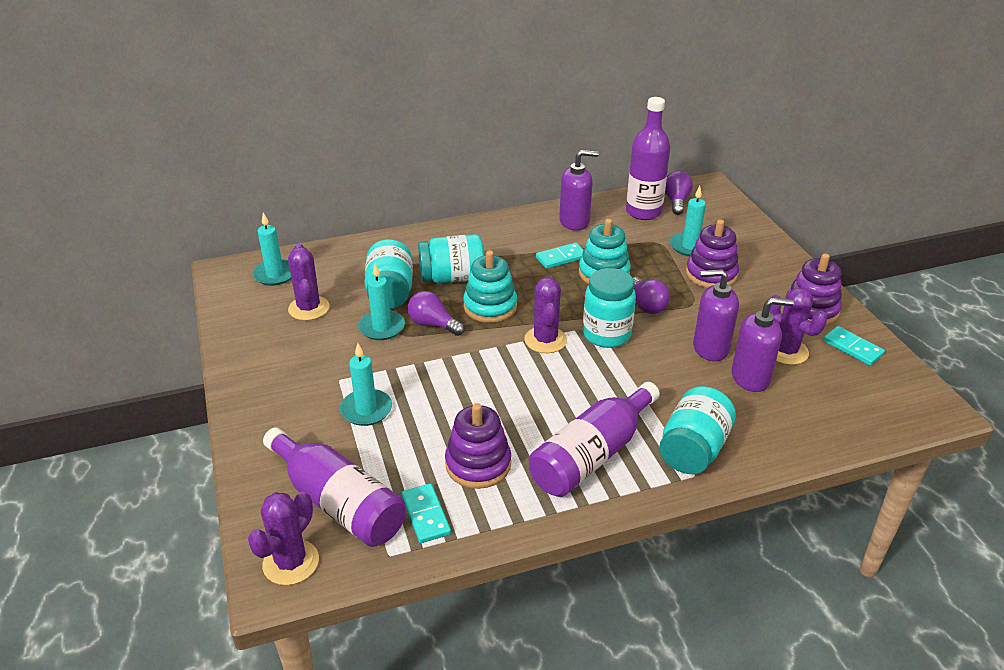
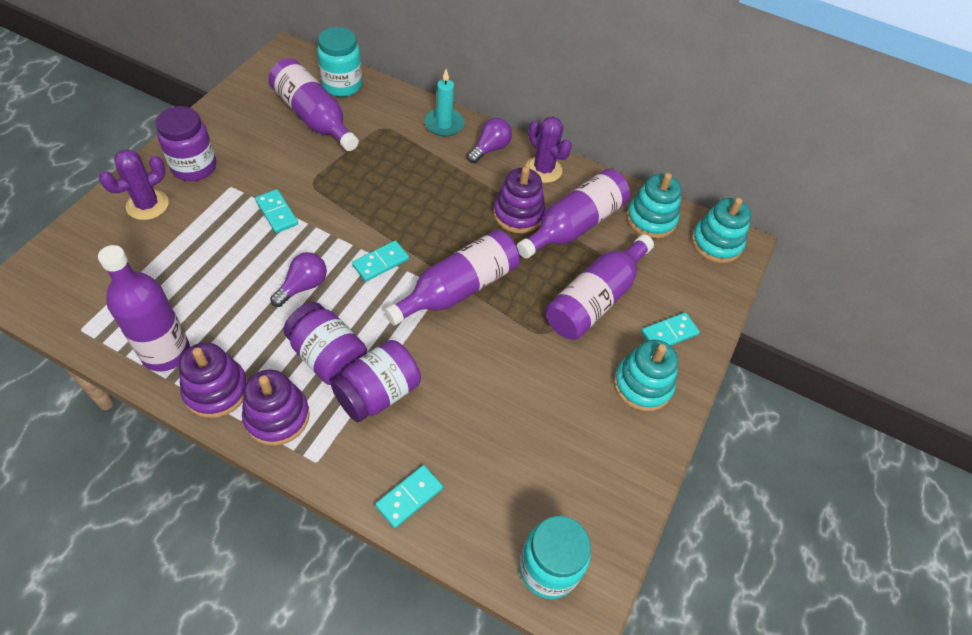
purple bottle: [263,427,406,547] [529,382,660,497] [626,97,670,220] = 3 -> [98,245,190,371] [269,58,359,151] [384,230,520,326] [517,169,630,259] [546,234,654,340] = 5
purple cactus: [248,492,319,585] [288,244,329,321] [524,277,567,353] [769,288,827,365] = 4 -> [99,149,169,220] [525,117,572,183] = 2
purple jar: none = 0 -> [156,106,216,181] [283,302,367,385] [331,340,421,422] = 3
purple light bulb: [408,291,465,336] [633,277,670,314] [665,171,693,215] = 3 -> [270,252,327,307] [467,118,512,163] = 2
purple soap dispenser: [559,150,599,231] [693,269,739,361] [732,297,794,392] = 3 -> none = 0
turquoise candle: [252,212,291,286] [340,343,392,426] [358,263,405,340] [670,186,706,256] = 4 -> [424,69,465,137] = 1
turquoise domino: [402,484,451,543] [536,243,584,269] [823,326,885,366] = 3 -> [255,189,298,233] [352,240,409,281] [375,465,443,528] [641,312,700,346] = 4
turquoise jar: [365,239,413,309] [418,234,484,283] [583,268,636,348] [659,386,736,474] = 4 -> [317,27,362,97] [519,516,591,599] = 2
turquoise stacking toy: [463,250,517,323] [579,219,631,284] = 2 -> [614,340,678,411] [626,173,681,239] [691,198,751,263] = 3

